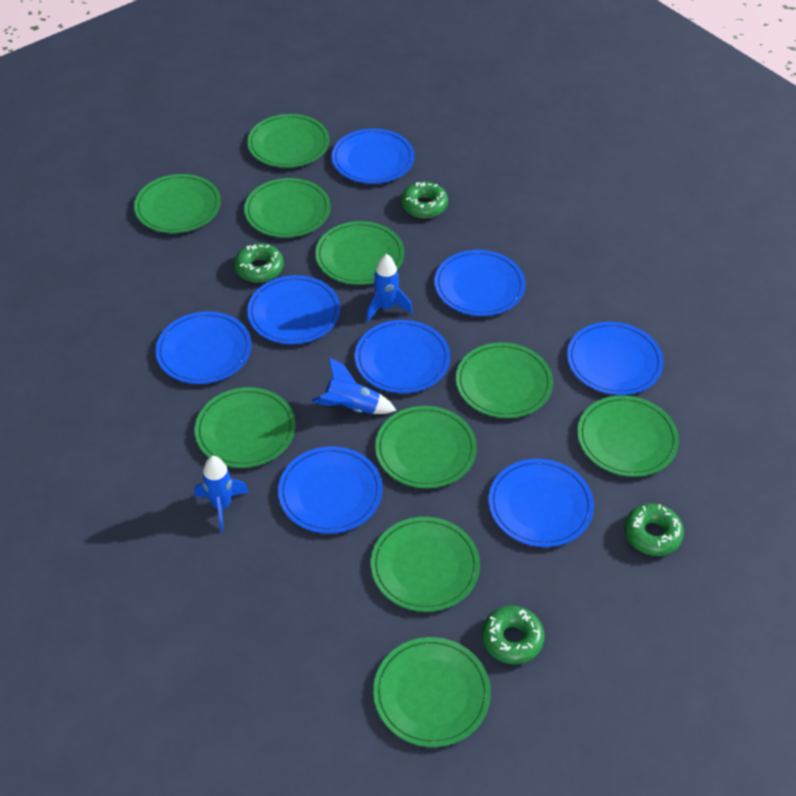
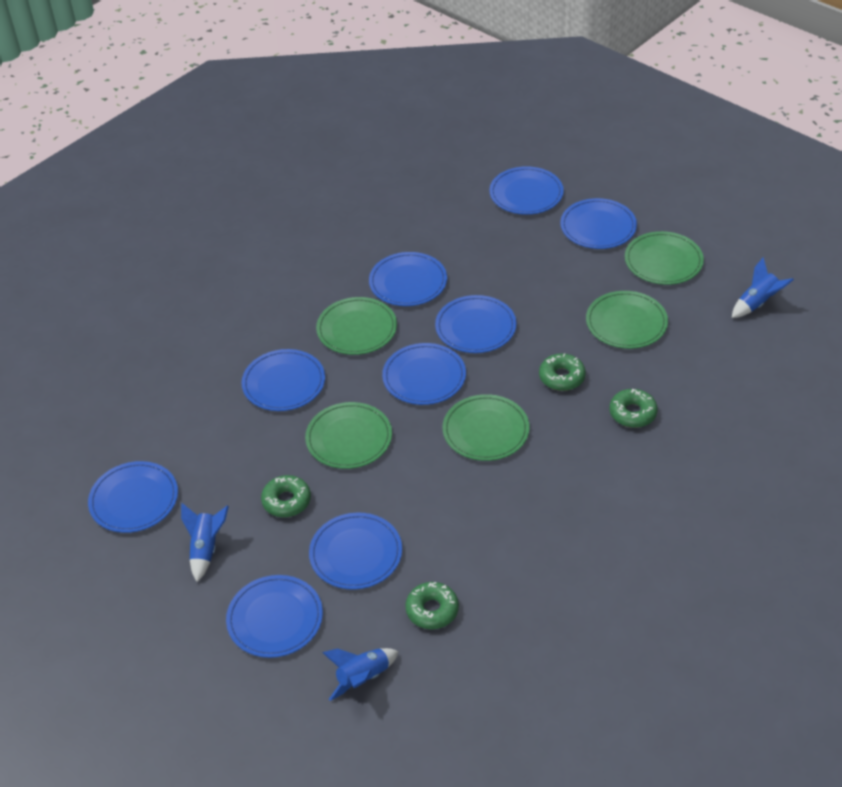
blue plate: [156,311,252,384] [247,275,340,344] [278,446,383,534] [332,129,414,184] [355,320,451,393] [434,250,526,316] [489,459,594,547] [567,322,664,395] = 8 -> [88,461,178,533] [226,575,323,658] [242,349,325,411] [309,513,402,590] [369,252,447,306] [382,343,466,405] [435,295,516,353] [489,166,564,215] [560,198,637,249] = 9
green plate: [134,174,221,233] [195,387,296,468] [244,178,331,238] [247,114,329,168] [315,221,404,285] [371,517,480,612] [373,637,491,747] [375,406,477,488] [456,342,553,418] [577,395,679,477] = 10 -> [305,402,392,469] [316,297,397,355] [442,394,529,461] [586,291,668,349] [625,231,704,285] = 5

